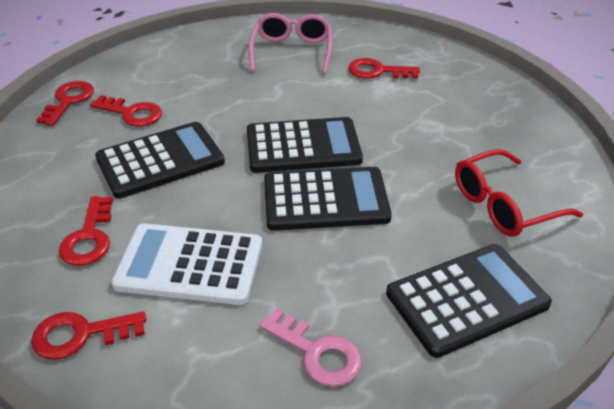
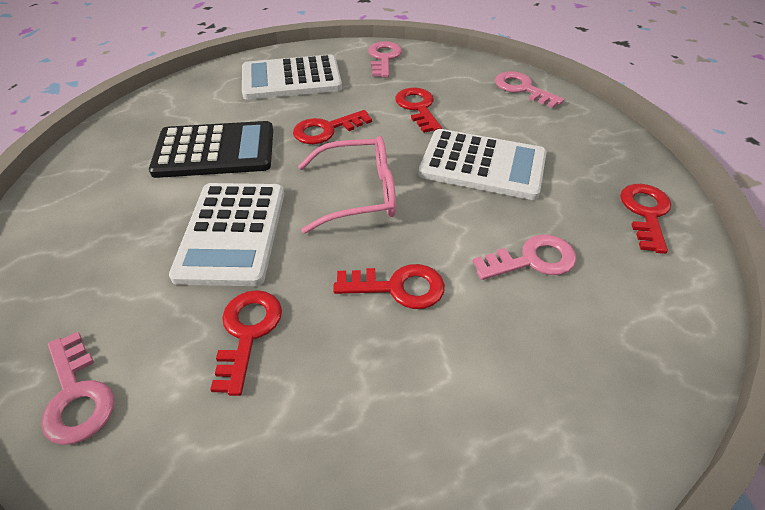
black calculator: [95,122,225,199] [247,117,363,173] [264,167,392,231] [386,244,552,358] = 4 -> [149,121,273,178] = 1
pink key: [259,308,362,386] = 1 -> [41,332,114,445] [368,41,402,77] [472,235,577,280] [495,71,564,108] = 4
red glasses: [455,149,583,237] = 1 -> none = 0
white calculator: [111,223,262,305] = 1 -> [169,183,284,286] [242,54,342,100] [418,129,547,200] = 3

